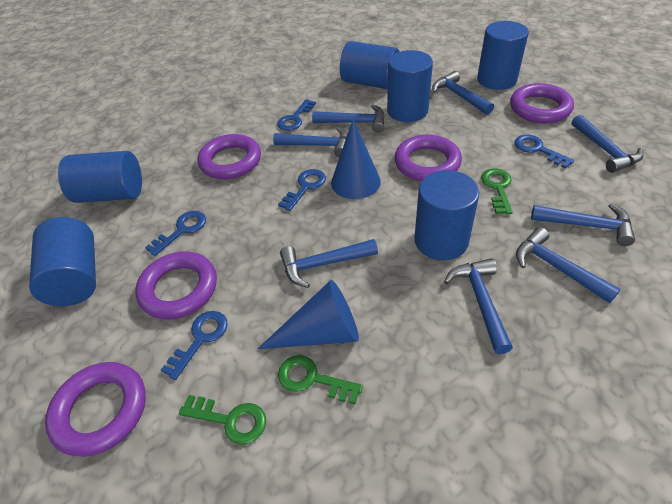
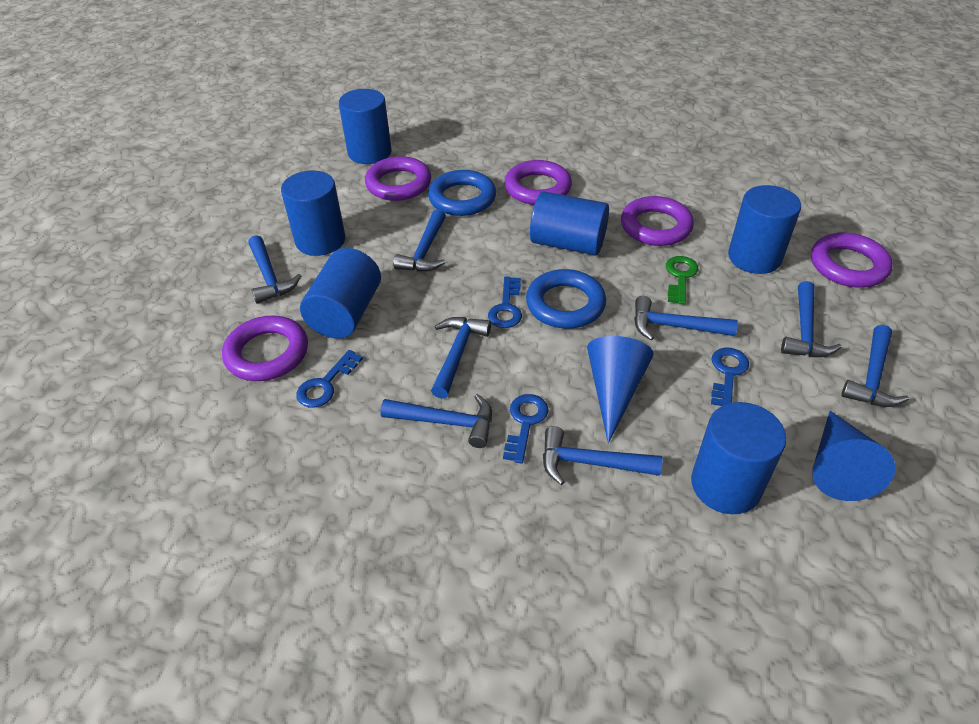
blue key: [145,211,206,256] [161,311,228,380] [277,99,316,131] [278,169,326,211] [515,135,574,168] = 5 -> [296,350,363,408] [488,277,522,328] [503,394,549,464] [711,347,749,406] = 4
blue ring: none = 0 -> [428,170,496,216] [526,269,606,329] = 2
green key: [179,395,266,445] [278,355,363,404] [481,168,513,214] = 3 -> [666,256,698,305] = 1

